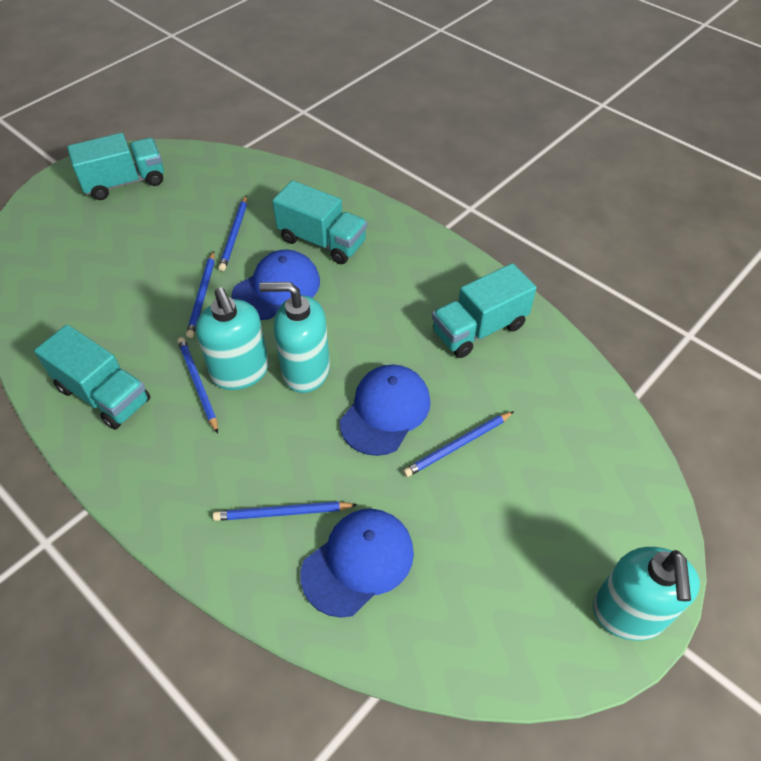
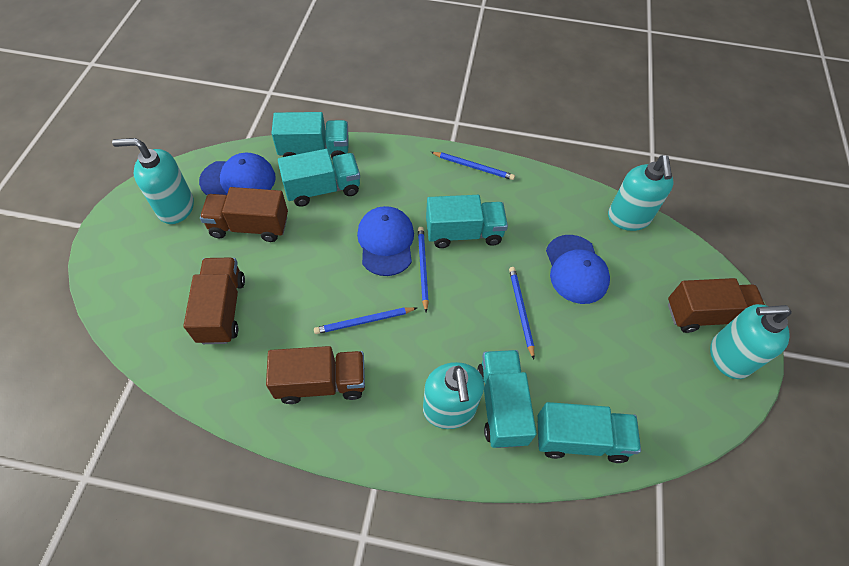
blue pencil: [178,337,218,433] [186,251,215,338] [213,501,357,521] [218,195,247,271] [403,411,514,477] = 5 -> [314,307,417,334] [418,227,429,312] [431,152,515,180] [509,267,534,359] = 4
brown truck: none = 0 -> [183,257,245,344] [200,187,288,242] [266,346,365,404] [668,278,765,333] = 4
turquoise soap dispenser: [196,287,269,390] [259,282,330,393] [593,547,700,641] = 3 -> [112,138,194,224] [423,362,484,429] [608,155,674,231] [710,304,792,379] = 4
turquoise truck: [34,325,150,430] [67,133,164,200] [272,180,367,264] [432,263,537,358] = 4 -> [271,112,349,159] [278,149,360,207] [426,195,508,248] [477,350,537,448] [537,402,641,463] = 5

